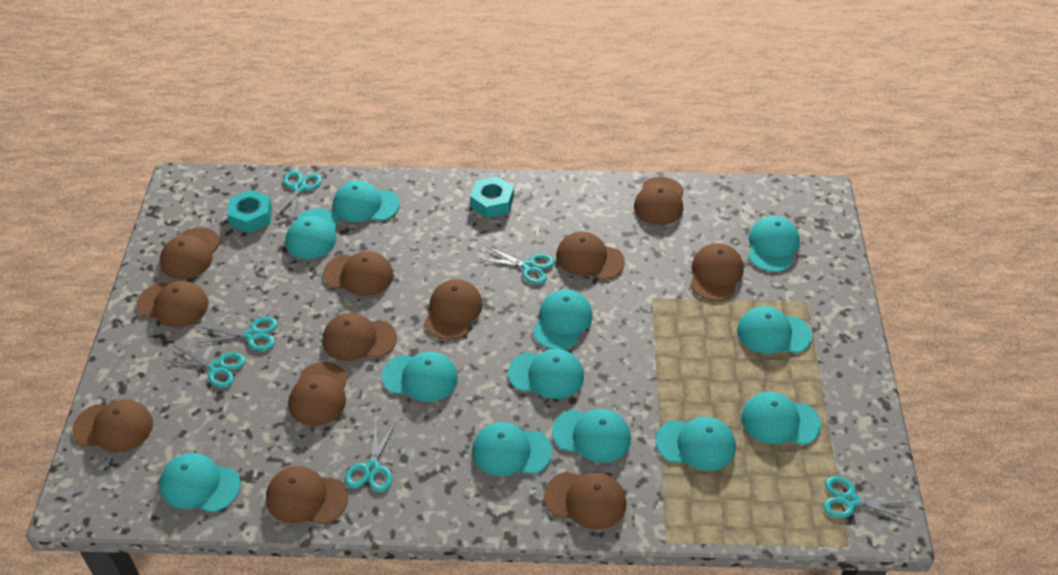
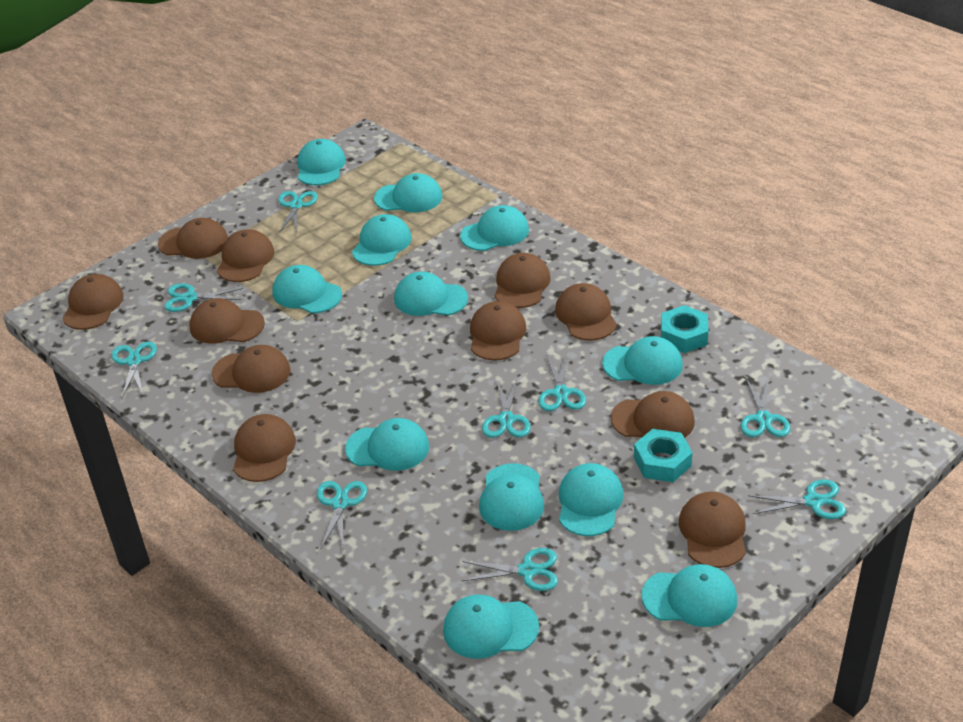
brown cap: [72,399,153,452] [136,281,209,327] [160,227,221,279] [266,466,348,525] [288,362,348,426] [323,251,394,296] [323,313,397,361] [424,279,483,340] [544,472,627,530] [556,232,625,280] [634,177,684,225] [690,243,744,301] = 12 -> [62,274,124,330] [158,218,228,259] [189,298,265,344] [212,345,291,393] [217,229,275,282] [233,414,296,482] [470,301,526,361] [495,253,550,308] [555,283,617,341] [611,391,695,438] [679,492,746,568] = 11
turquoise scissors: [166,346,245,388] [199,317,278,351] [275,171,322,220] [345,422,396,492] [479,246,555,284] [823,476,912,520] = 6 -> [111,342,157,398] [164,283,243,312] [278,191,318,233] [317,481,367,550] [462,548,558,591] [482,379,530,438] [538,352,586,411] [740,378,791,437] [748,480,846,519] = 9

